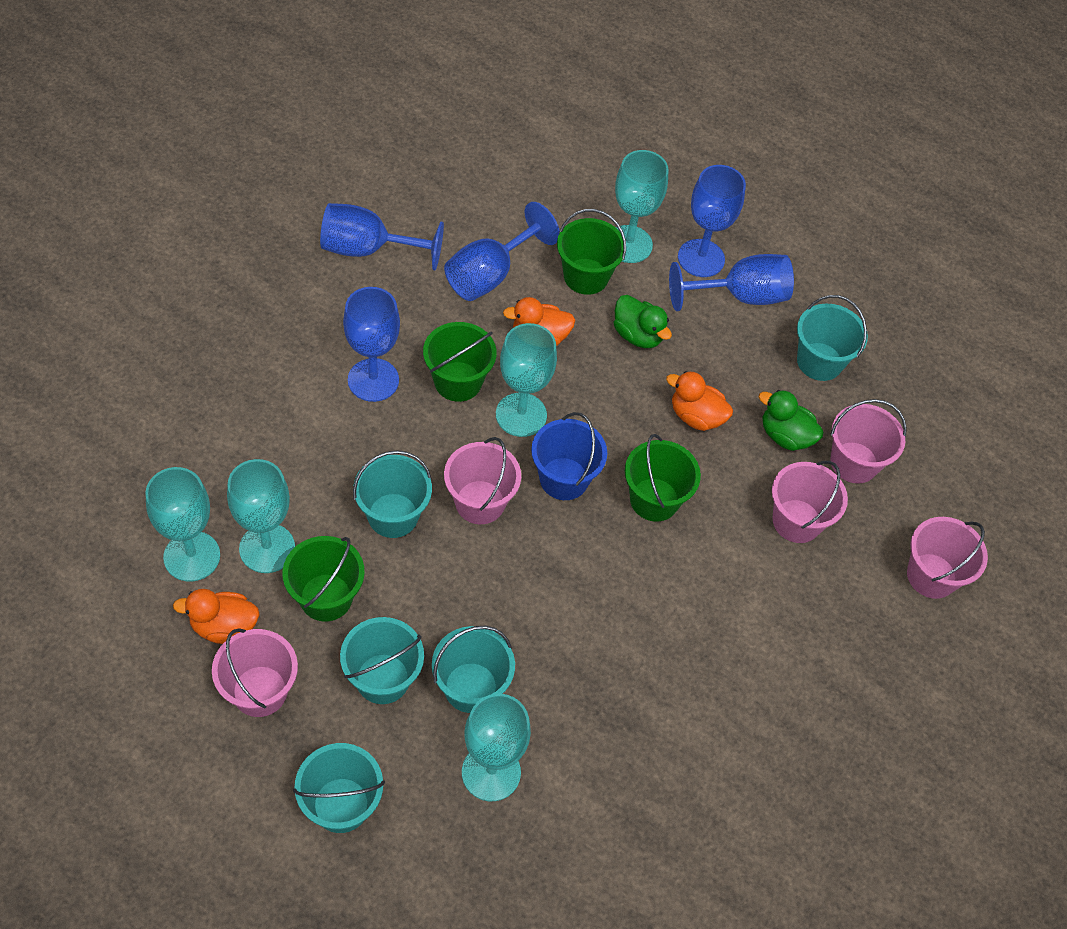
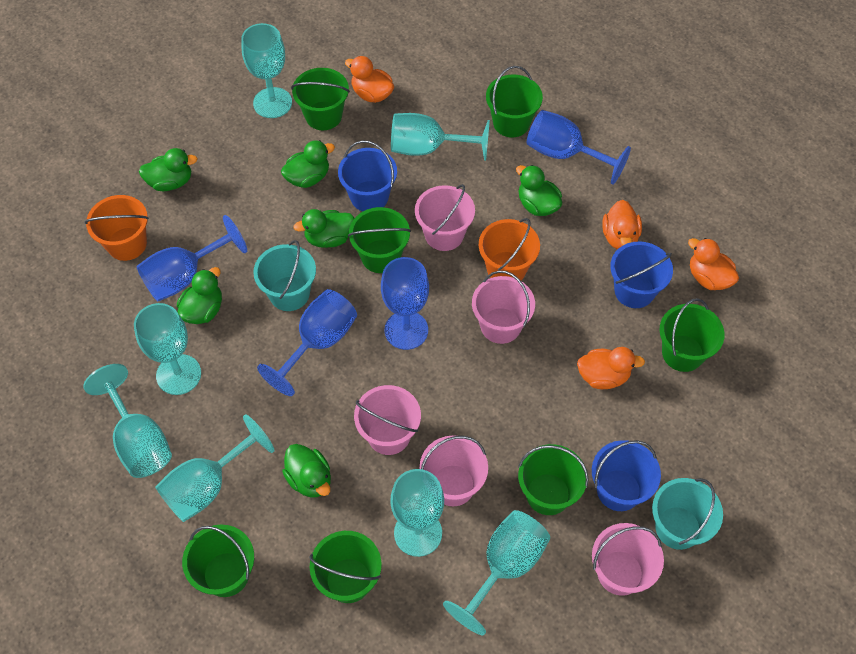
blue bucket: [531,412,607,500] = 1 -> [338,140,397,211] [592,440,661,511] [610,241,673,308] = 3
blue goblet: [320,203,444,270] [343,287,400,402] [444,202,560,301] [669,254,794,311] [678,165,746,277] = 5 -> [136,215,247,301] [257,289,357,396] [381,257,429,350] [527,110,631,185] = 4
green bucket: [283,536,365,622] [423,322,497,402] [557,209,626,295] [625,434,701,522] = 4 -> [182,525,254,597] [291,68,350,130] [309,531,382,603] [348,207,411,273] [486,66,543,137] [518,444,589,515] [659,298,725,372] = 7
green duck: [614,295,672,348] [759,390,824,451] = 2 -> [139,148,198,191] [177,267,222,324] [281,140,335,188] [282,444,331,497] [293,209,354,248] [516,165,562,216] = 6
orange bucket: none = 0 -> [84,195,149,261] [479,218,540,281] = 2
orange duck: [173,589,259,644] [503,297,576,346] [666,371,733,431] = 3 -> [345,56,394,103] [577,347,645,389] [602,200,642,250] [688,238,739,290] = 4
turquoise bucket: [293,743,385,833] [340,617,424,704] [353,450,432,538] [432,626,515,713] [797,295,868,381] = 5 -> [253,240,316,311] [652,478,723,550] = 2
turquoise goblet: [145,467,220,582] [227,459,295,573] [462,694,531,801] [496,323,557,437] [615,150,669,263] = 5 -> [83,364,172,478] [134,303,201,395] [155,414,275,522] [241,23,292,118] [390,469,444,557] [391,113,490,161] [443,510,550,635] = 7

